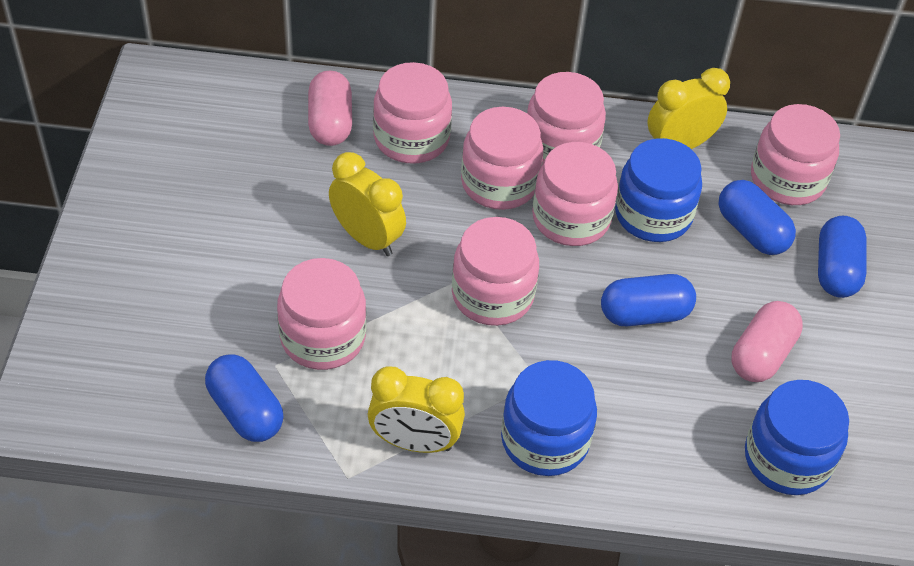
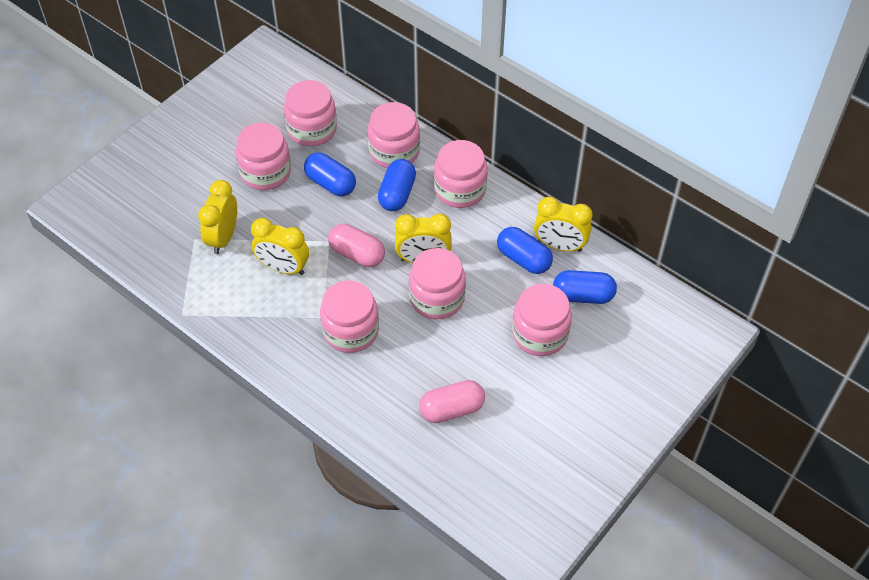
blue jar: [501,360,597,476] [615,138,702,242] [745,380,849,495] = 3 -> none = 0
yellow clock: [329,152,406,256] [368,366,465,453] [647,68,730,149] = 3 -> [198,180,237,254] [251,218,309,275] [395,214,452,263] [534,197,593,252] = 4

